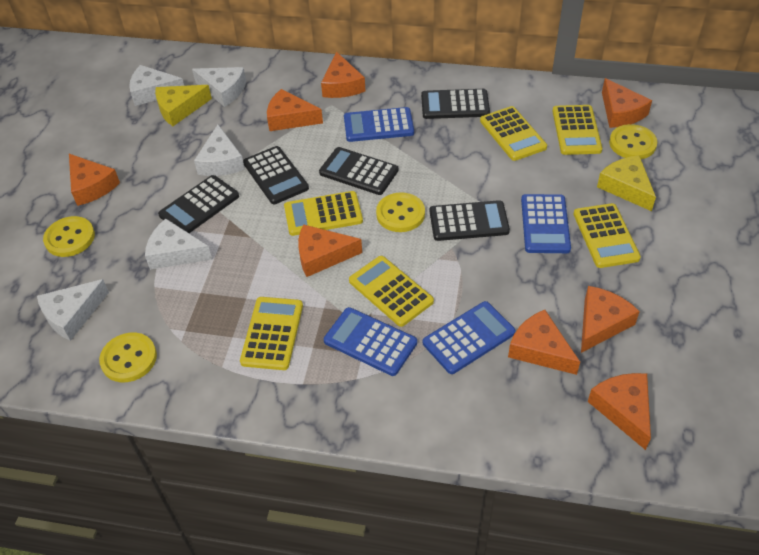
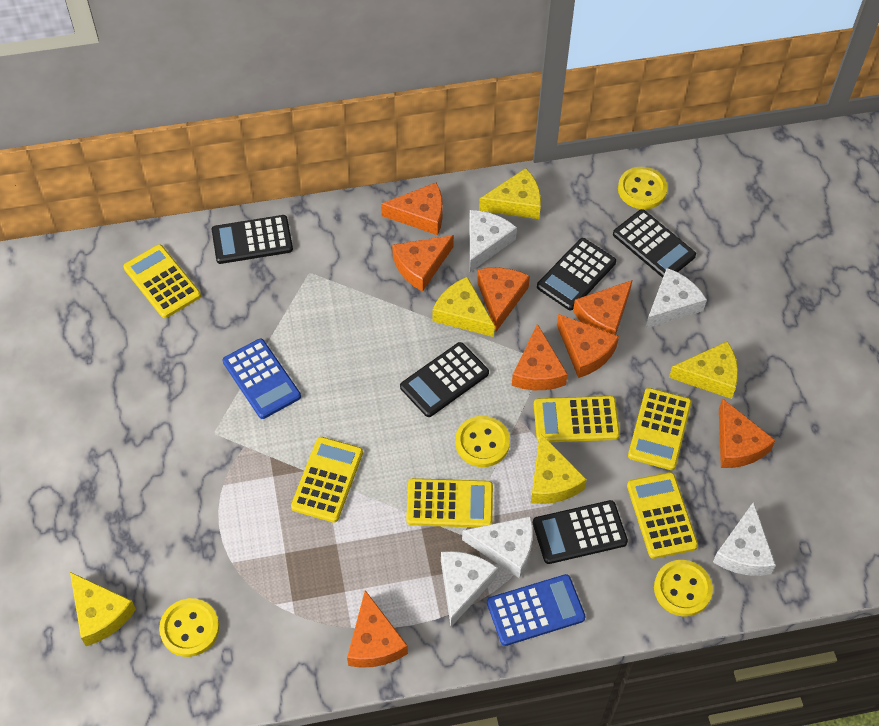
blue calculator: [324,307,417,376] [344,107,414,142] [423,301,516,374] [521,194,571,253] = 4 -> [223,339,301,419] [487,574,586,646] = 2
yellow cheese: [155,85,212,126] [597,155,656,211] = 2 -> [70,572,136,646] [432,277,495,337] [479,168,541,219] [531,433,587,504] [669,341,738,399] = 5

